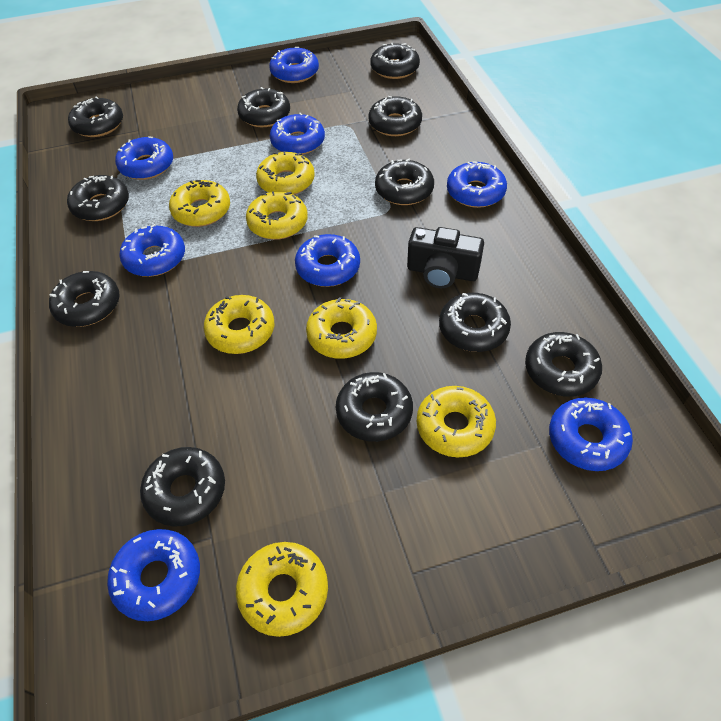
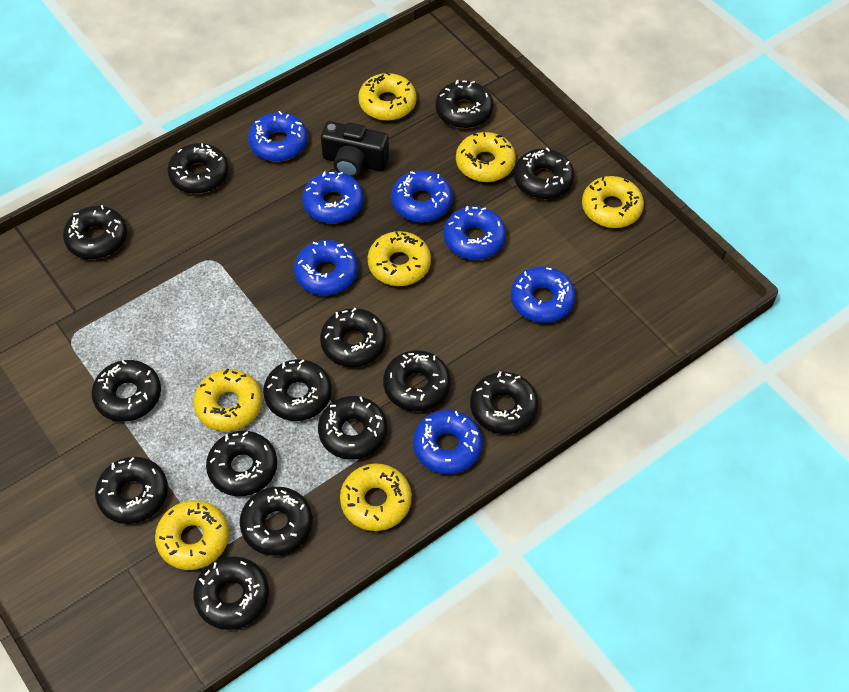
black donut: [49,271,120,327] [67,175,129,221] [68,96,123,137] [140,447,225,527] [237,87,290,127] [336,372,413,442] [368,96,422,136] [370,43,420,79] [375,159,434,205] [439,293,511,352] [525,332,602,397] = 11 -> [63,205,127,259] [91,360,161,422] [95,457,168,524] [167,143,229,194] [193,557,269,630] [206,431,277,496] [240,487,313,555] [263,359,332,421] [318,396,387,460] [320,308,386,367] [383,350,451,411] [435,80,493,128] [470,371,539,434] [514,148,574,199] = 14
blue donut: [107,529,200,621] [115,136,173,180] [119,224,185,277] [269,47,319,83] [270,113,325,155] [295,234,360,287] [447,161,507,208] [549,397,633,471] = 8 -> [248,111,308,161] [294,240,358,296] [302,171,364,224] [391,170,453,222] [413,410,483,474] [444,206,506,260] [511,266,576,323] = 7

